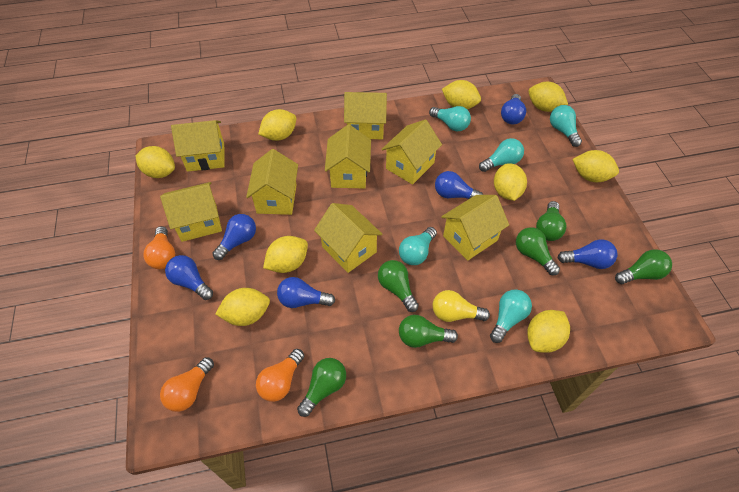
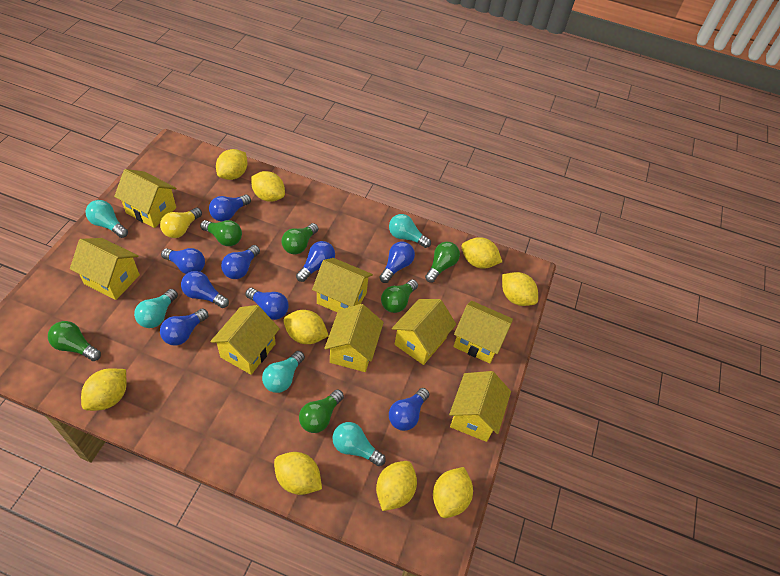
blue light bulb: [165,255,213,300] [213,214,256,260] [277,277,335,308] [435,171,483,199] [501,94,526,124] [557,239,617,269] = 6 -> [160,309,208,346] [161,248,205,274] [181,271,229,308] [209,195,251,222] [221,245,260,279] [245,288,289,320] [296,241,335,282] [379,242,415,283] [389,388,429,431] = 9
orange light bulb: [144,226,175,269] [160,357,214,412] [256,349,304,402] = 3 -> none = 0

